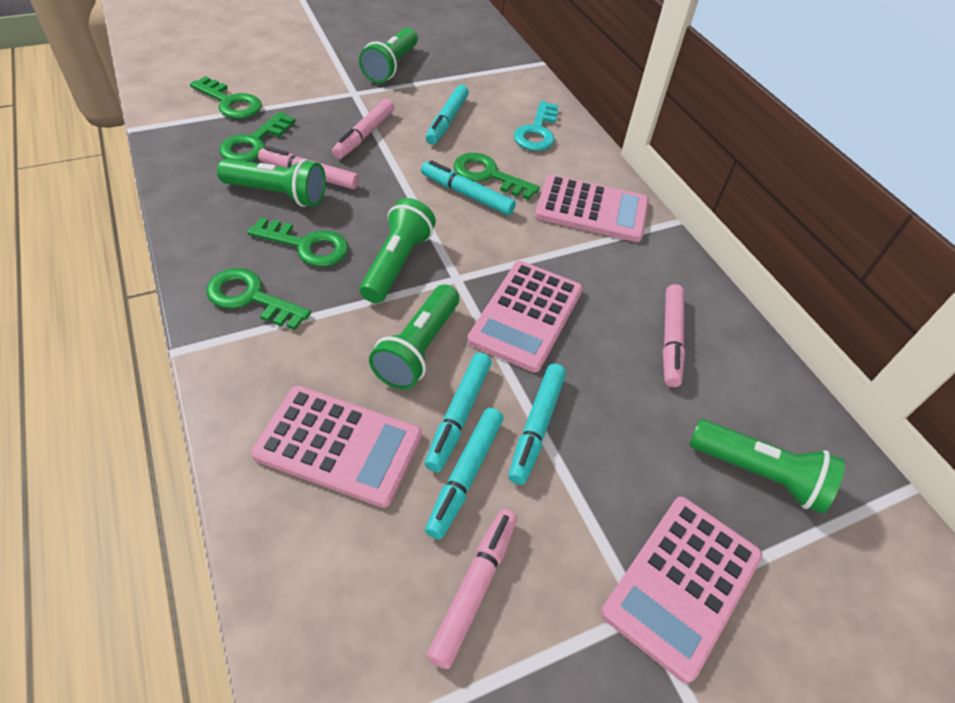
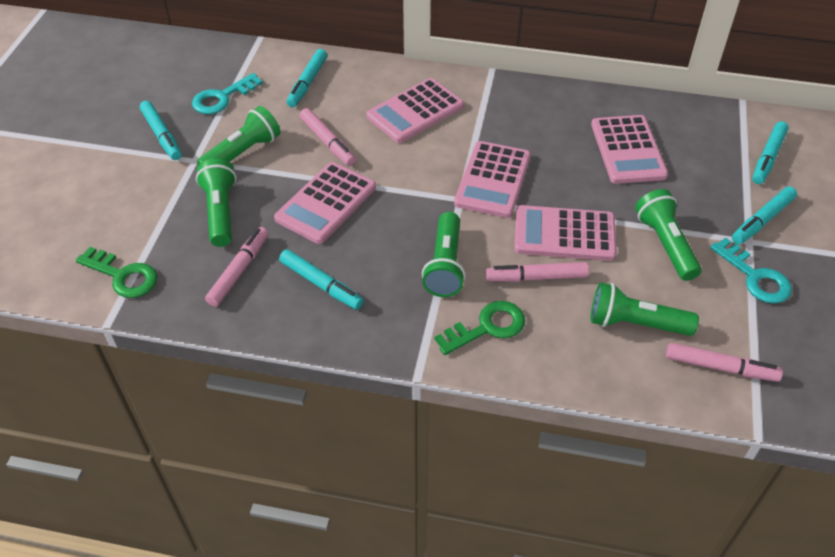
green key: [190,76,262,119] [206,268,311,330] [219,112,296,162] [247,217,348,267] [454,153,540,200] = 5 -> [76,247,157,298] [434,301,525,355] = 2
pink calculator: [251,386,422,508] [467,261,583,372] [535,174,649,242] [601,497,762,683] = 4 -> [274,162,376,244] [366,78,464,143] [454,141,531,218] [514,205,617,261] [591,115,668,184] = 5
turquoise key: [514,101,558,151] = 1 -> [192,73,263,114] [710,238,792,304] = 2

